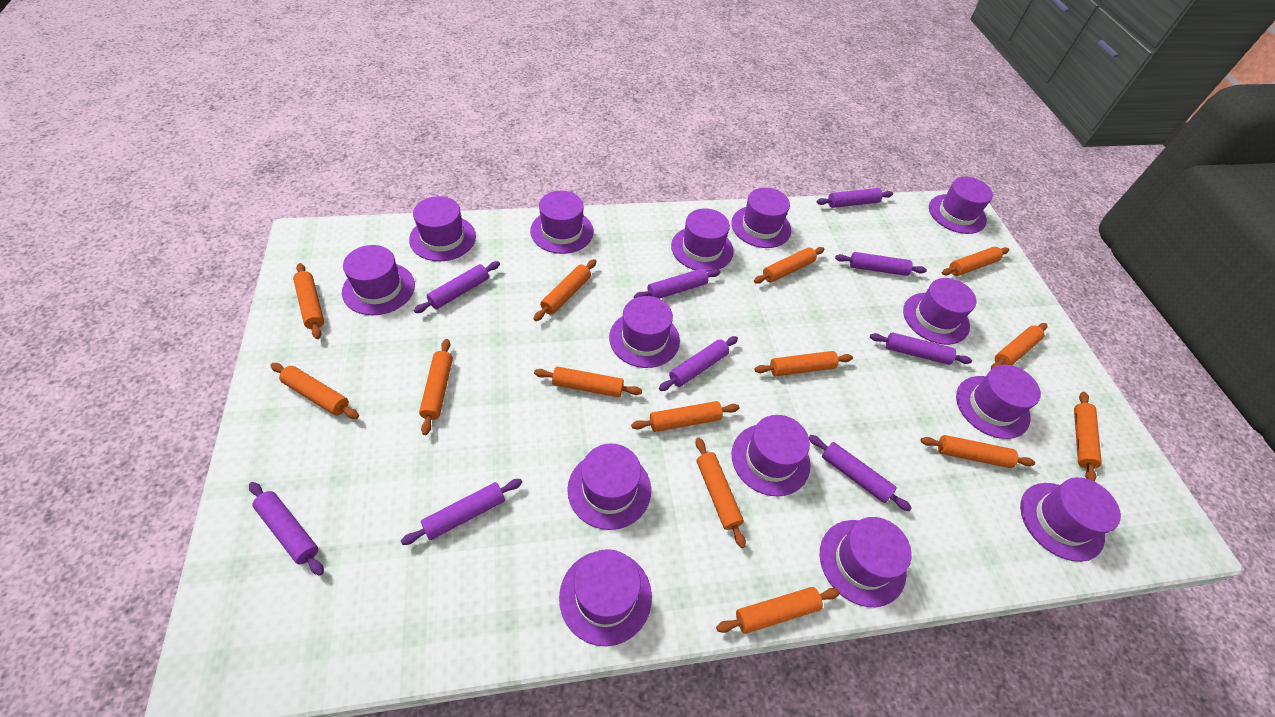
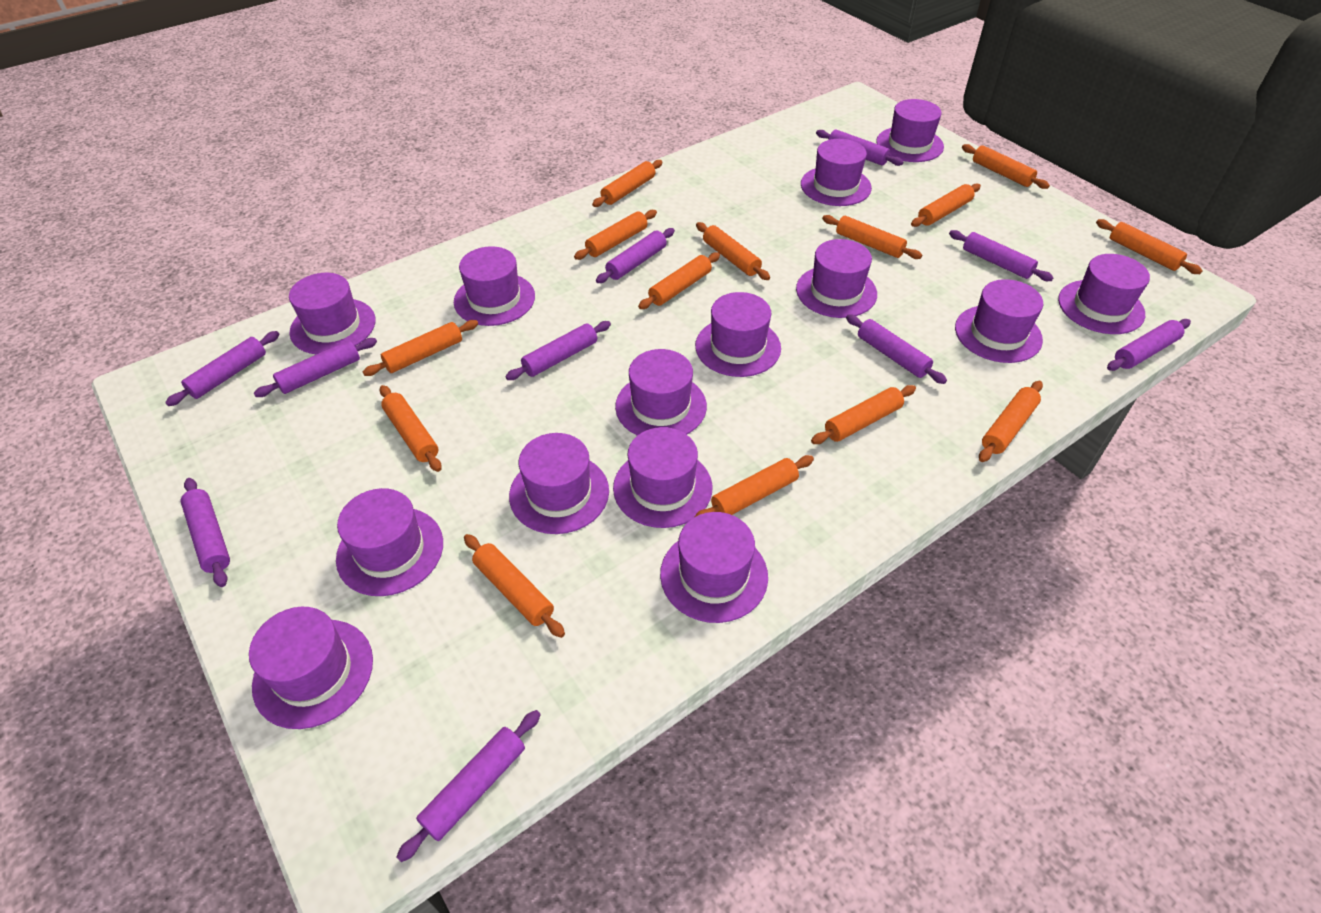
purple rolling pin: [249,482,324,576] [401,479,522,545] [414,261,500,313] [634,268,721,299] [659,336,738,391] [809,435,912,511] [817,188,893,208] [835,252,927,276] [870,332,972,365] = 9 -> [165,331,279,406] [181,478,230,587] [254,338,377,397] [397,710,541,862] [505,321,611,380] [596,228,675,283] [816,129,904,166] [846,314,947,384] [949,230,1054,281] [1107,319,1191,371] = 10

